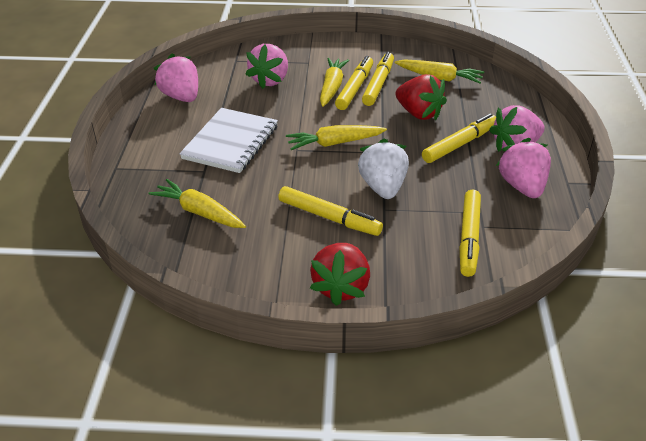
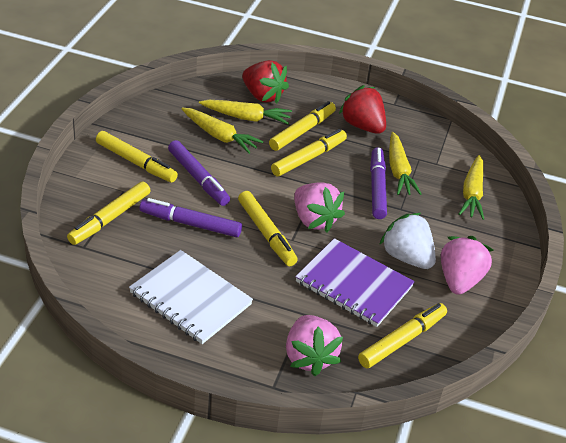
pink strawberry: [154,53,198,102] [245,44,288,89] [489,105,545,152] [496,138,551,198] = 4 -> [286,315,343,376] [294,182,345,232] [441,236,494,295] = 3
purple marker: none = 0 -> [140,198,242,237] [168,140,230,206] [370,147,387,219] = 3
purple notebook: none = 0 -> [295,238,415,327] = 1
yellow marker: [278,186,383,236] [335,56,373,110] [362,52,394,106] [422,113,496,163] [460,190,481,277] = 5 -> [67,181,151,245] [96,131,178,182] [238,191,298,266] [269,101,336,151] [271,129,347,176] [358,303,447,368] = 6

